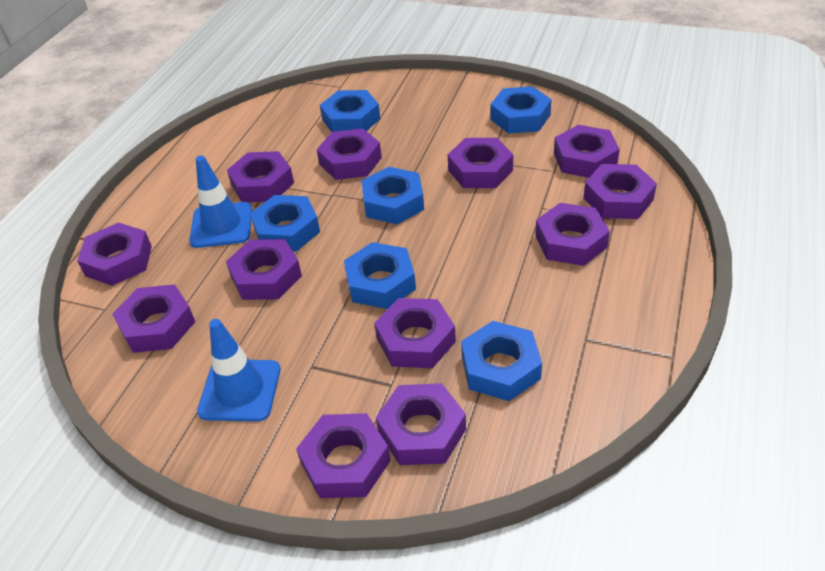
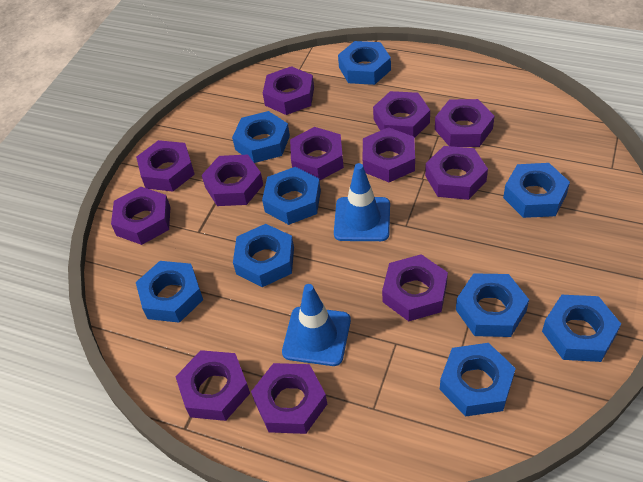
blue nut: [250,195,320,252] [320,90,380,132] [344,242,416,309] [361,167,424,224] [461,321,542,401] [490,86,552,134] = 6 -> [136,261,203,323] [232,111,290,163] [233,224,294,287] [262,167,321,225] [338,41,391,85] [440,343,516,417] [456,273,529,337] [503,163,570,218] [542,295,621,362] = 9

